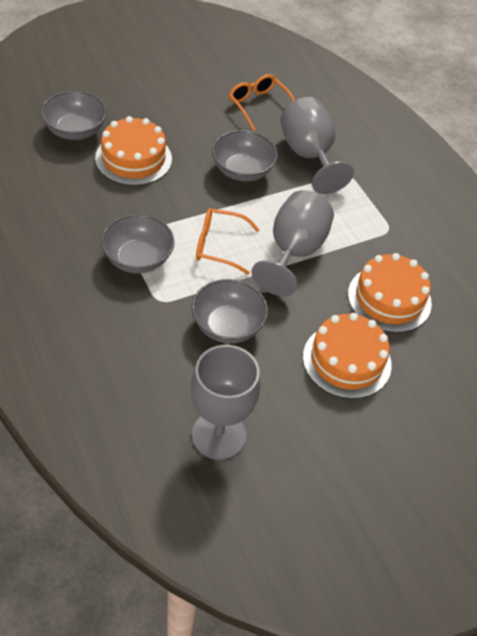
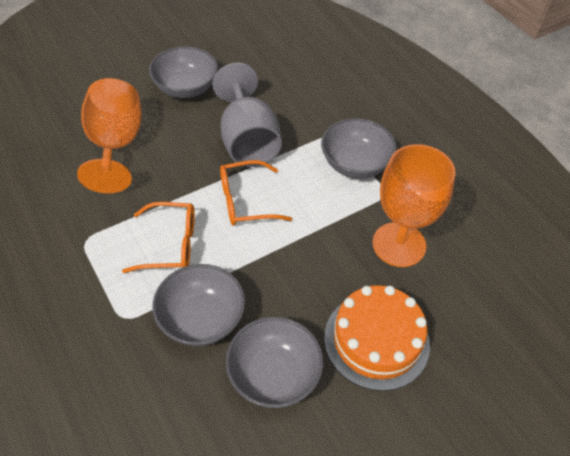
grey goblet: [191,345,260,460] [251,190,334,296] [280,97,354,194] = 3 -> [212,63,282,167] = 1
orange cake: [95,116,172,186] [303,313,392,399] [348,253,432,333] = 3 -> [324,285,430,391] = 1
orange goblet: none = 0 -> [77,78,141,193] [373,144,456,267] = 2

